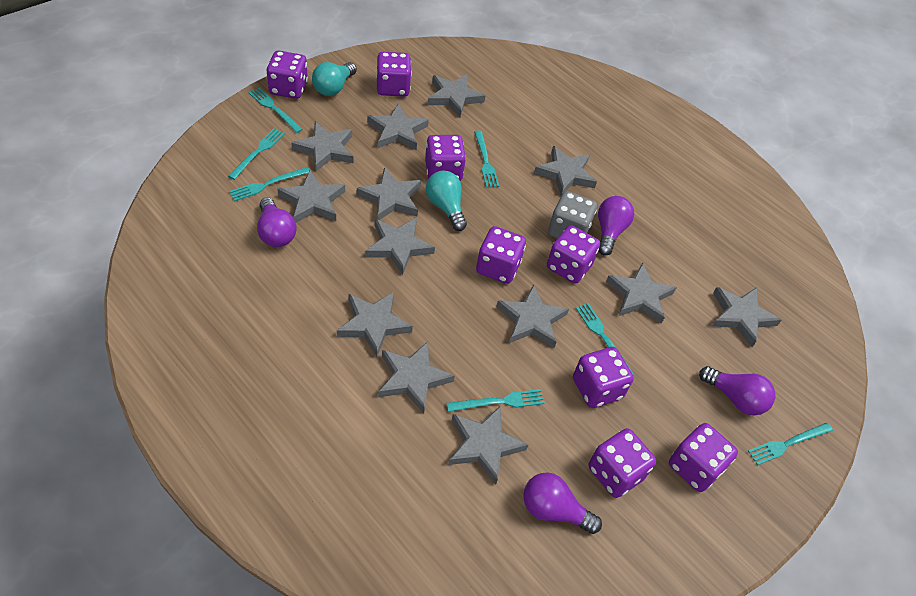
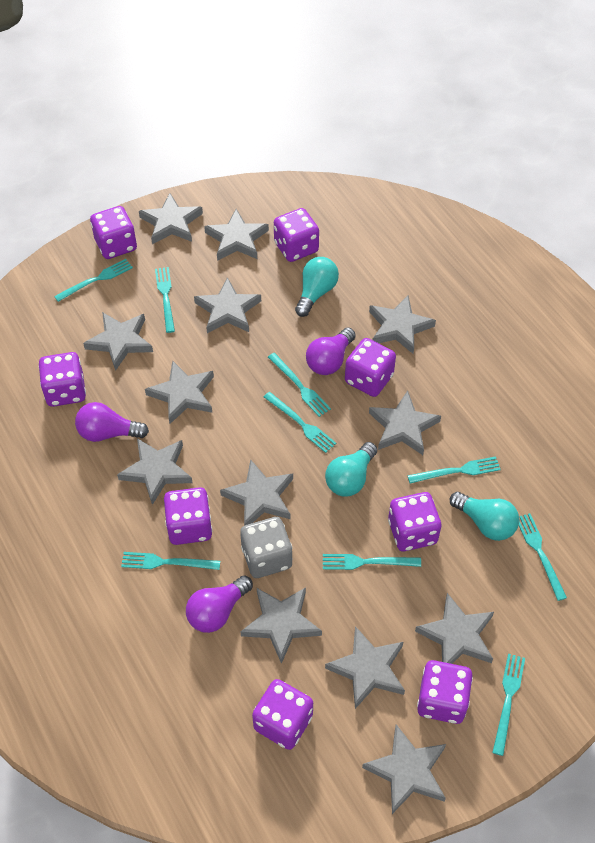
purple light bulb: [257,197,297,247] [523,472,602,534] [598,196,634,256] [699,366,775,415] = 4 -> [75,402,149,442] [186,575,253,633] [306,327,356,375] = 3
turquoise fork: [228,128,285,180] [229,167,311,201] [248,88,303,133] [446,389,545,412] [474,131,499,188] [576,303,634,375] [748,423,833,465] = 7 -> [54,259,133,302] [121,552,220,570] [155,267,175,333] [264,392,336,453] [268,353,331,417] [323,554,421,570] [407,457,501,484] [492,654,525,756] [519,513,567,601] = 9
turquoise light bulb: [312,62,357,96] [426,171,467,231] = 2 -> [295,257,339,317] [325,442,377,497] [450,492,519,541] = 3

